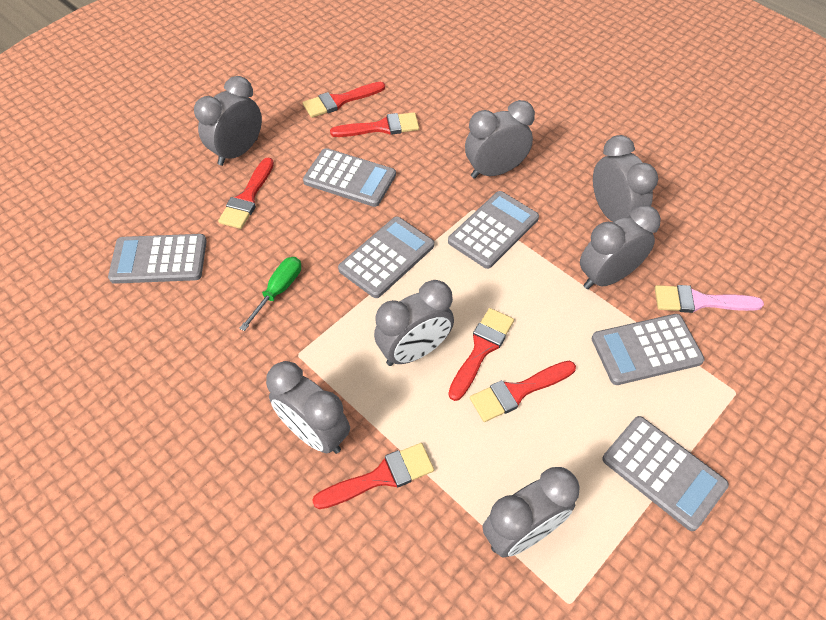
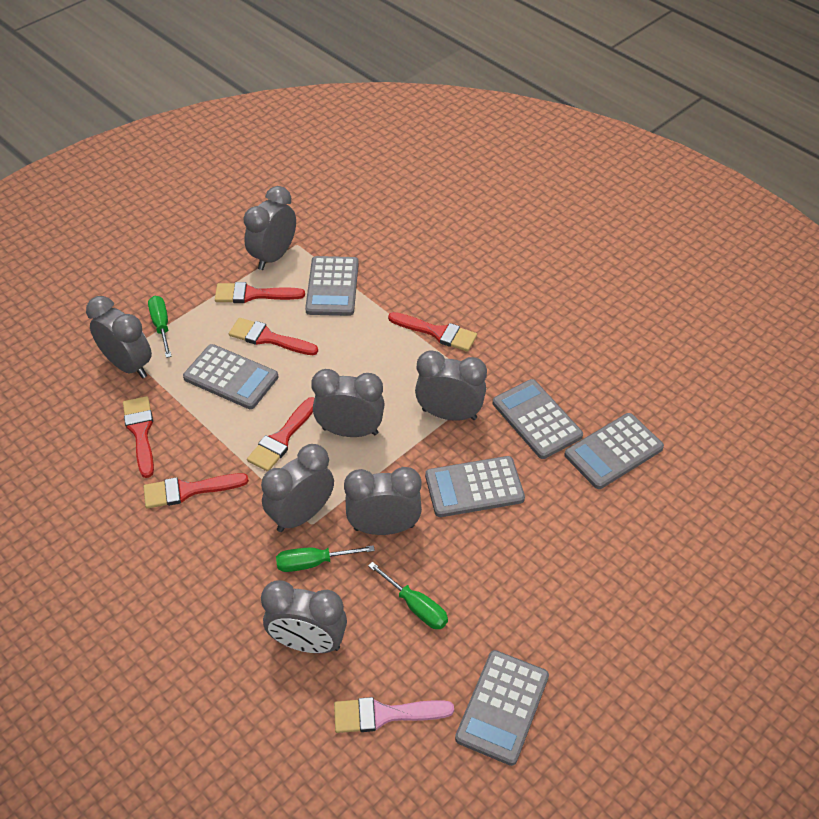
green screwdriver: [239,257,301,331] = 1 -> [148,296,172,358] [276,545,375,572] [368,562,448,629] = 3

